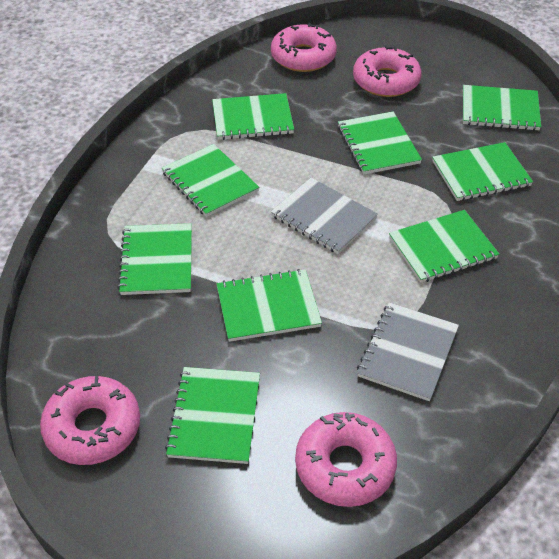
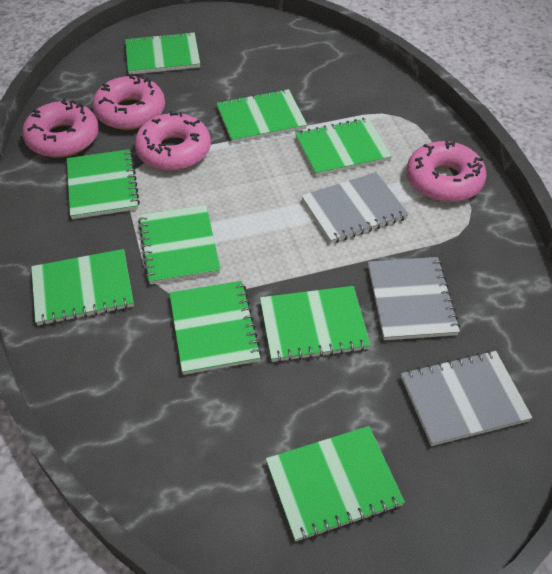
grey notebook: [271,178,378,254] [357,302,459,401] = 2 -> [301,172,409,244] [368,257,460,340] [401,351,533,446] = 3

